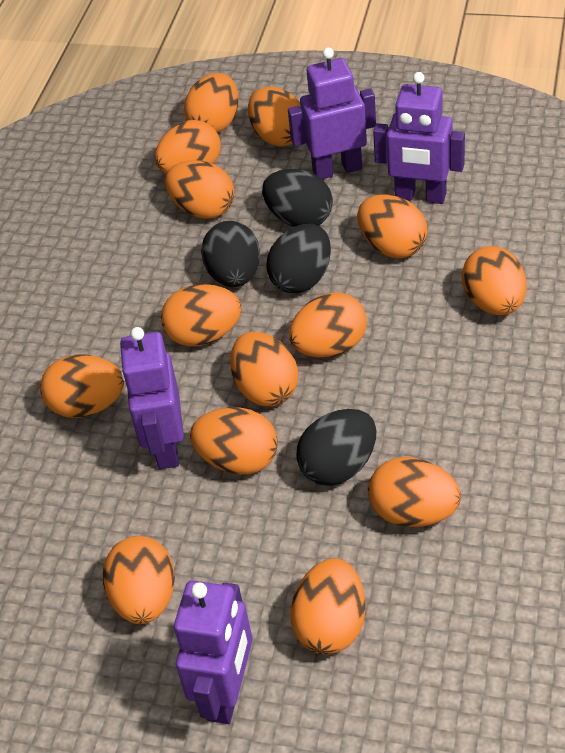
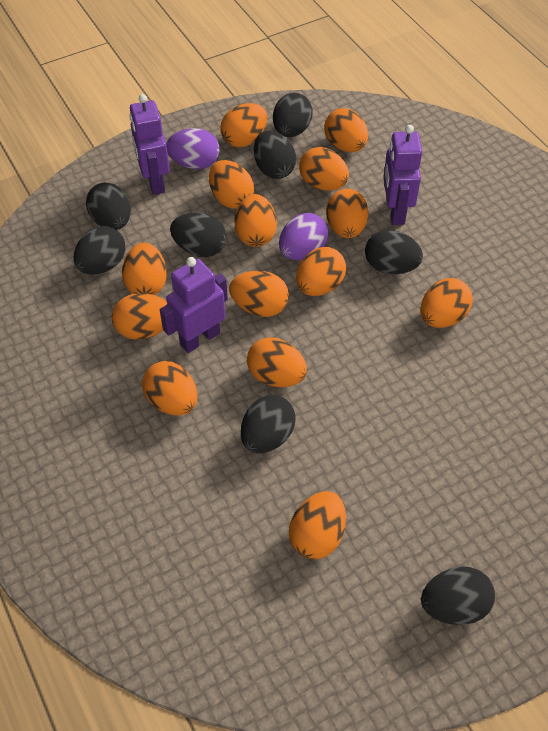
black egg: [201,221,260,287] [262,169,333,227] [266,224,331,293] [296,409,376,486] = 4 -> [74,226,126,275] [86,183,131,230] [170,212,227,257] [241,395,296,453] [254,131,296,179] [273,93,313,137] [365,230,423,274] [421,566,495,625] = 8
purple egg: none = 0 -> [166,128,219,169] [279,213,328,260] = 2
purple robot: [120,327,184,469] [174,580,253,724] [288,47,376,179] [373,72,465,204] = 4 -> [129,94,170,195] [160,257,228,353] [383,125,422,225] = 3

